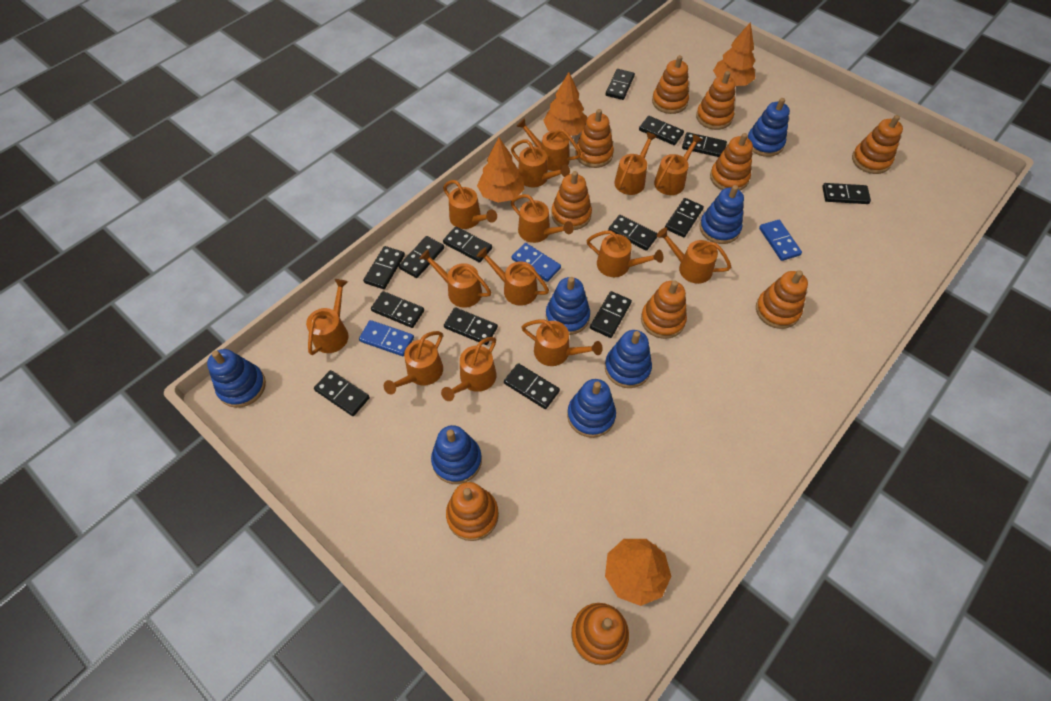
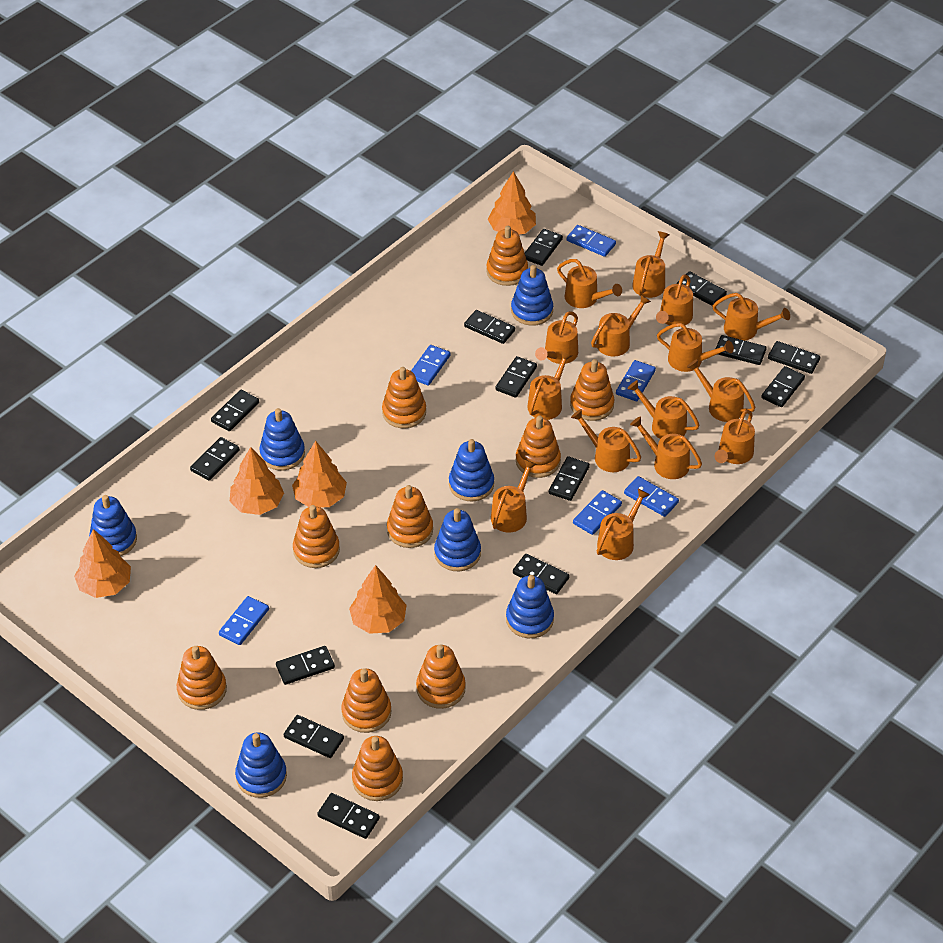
blue domino: [359,320,414,356] [512,243,561,282] [759,220,802,261] = 3 -> [219,596,269,645] [411,345,451,386] [567,225,616,257] [573,490,622,535] [616,360,656,401] [624,476,679,517] = 6
orange tree: [477,137,524,203] [543,72,587,136] [605,539,671,606] [713,22,755,86] = 4 -> [74,529,131,598] [230,447,284,515] [292,441,347,508] [349,565,407,634] [488,171,536,234] = 5
orange watering can: [306,279,348,355] [384,331,443,394] [419,249,492,308] [441,337,496,401] [443,180,497,229] [477,247,549,306] [511,140,570,188] [511,194,574,243] [516,118,581,171] [522,319,603,366] [586,230,664,277] [614,132,657,195] [654,134,703,195] [657,227,731,284] = 14 -> [491,459,537,533] [527,351,572,420] [535,311,578,364] [557,259,622,308] [571,409,641,472] [591,295,651,356] [597,489,650,560] [627,380,700,439] [630,416,702,479] [632,231,670,298] [656,274,693,327] [657,323,734,372] [687,359,755,422] [713,293,790,341] [715,410,755,464] = 15

